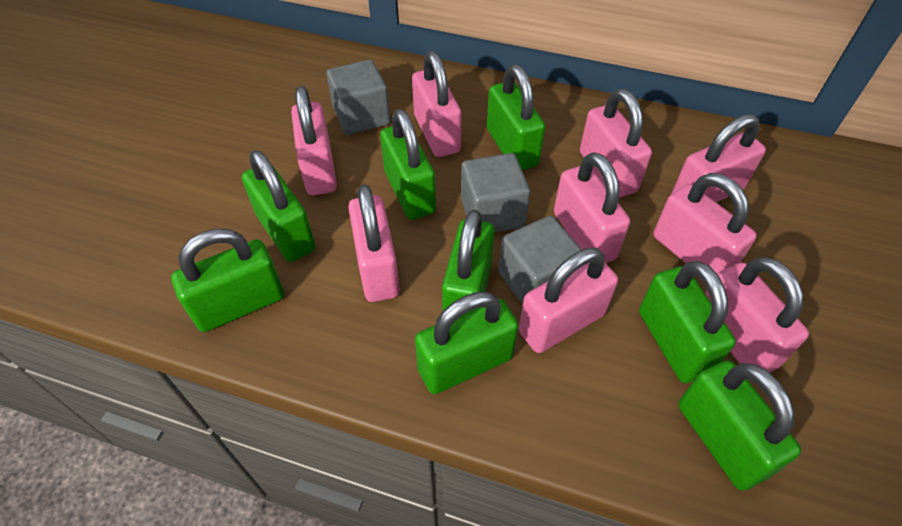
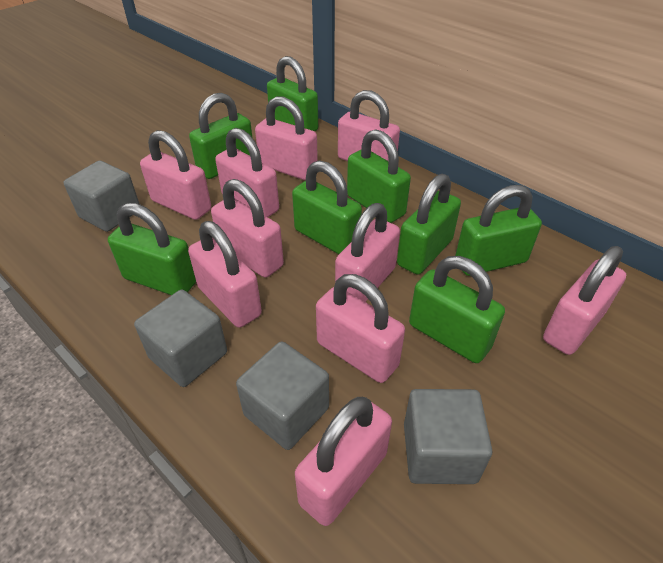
grey cube: [326,60,390,135] [461,153,530,232] [498,216,582,305] = 3 -> [63,160,139,232] [134,290,227,387] [236,341,329,450] [404,389,492,484] = 4
pink padlock: [291,86,337,195] [348,184,400,302] [412,51,462,157] [519,248,618,353] [554,152,630,263] [580,89,652,198] [653,173,757,273] [671,114,766,202] [705,257,809,372] = 9 -> [140,130,211,220] [188,221,262,328] [211,179,284,278] [215,128,279,217] [255,96,318,180] [295,397,392,526] [316,274,405,383] [335,203,400,302] [338,90,400,161] [543,246,627,355] = 10

